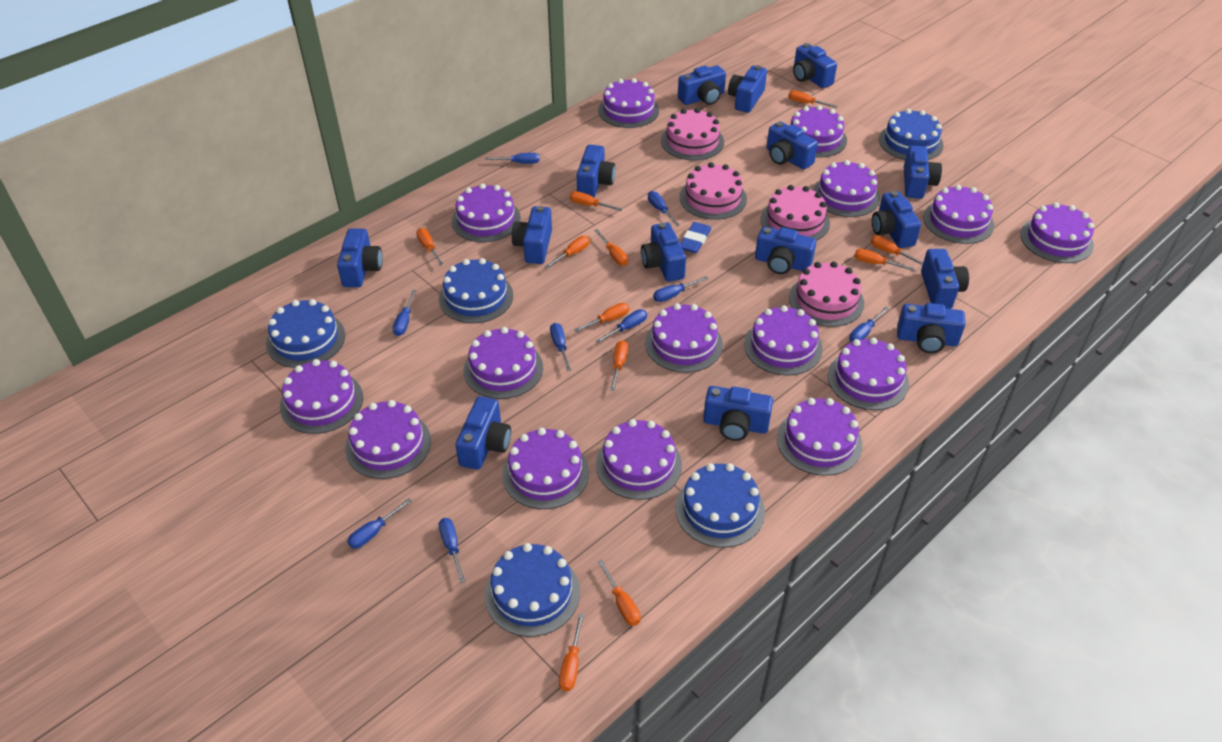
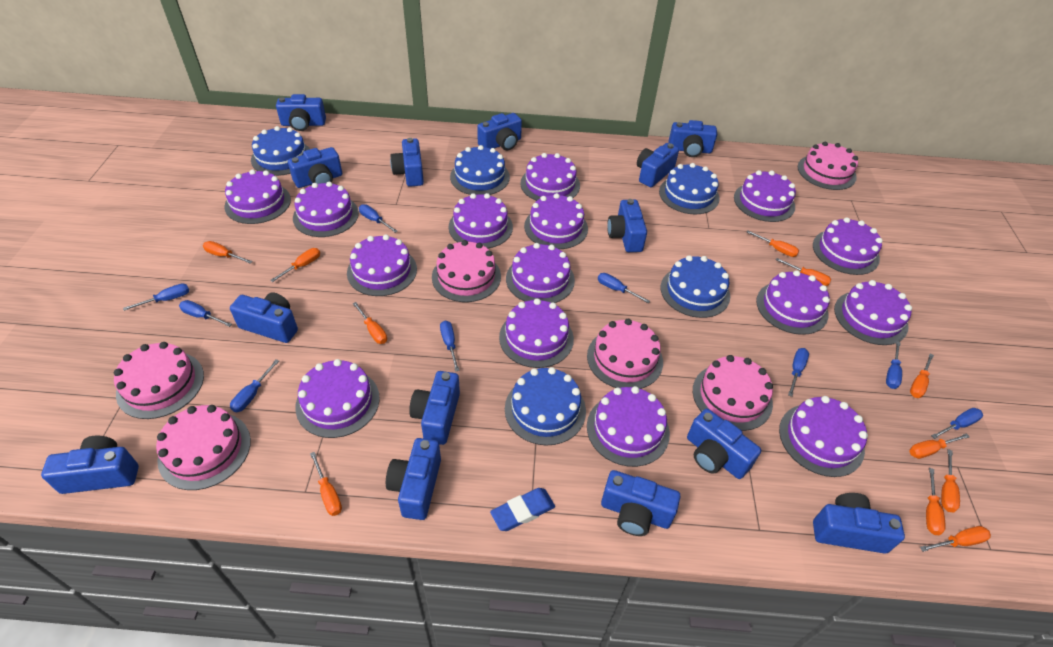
blue camera: [337,228,383,287] [455,396,511,470] [512,206,552,264] [577,145,615,197] [641,222,686,282] [678,65,726,105] [703,386,773,441] [728,65,767,113] [755,227,816,274] [767,121,818,169] [793,43,837,88] [872,191,921,248] [897,303,966,353] [904,145,942,199] [921,249,969,309] = 15 -> [41,435,139,494] [230,292,298,343] [276,94,326,131] [288,147,342,188] [386,438,441,520] [390,138,424,187] [409,371,460,445] [477,113,522,150] [601,470,680,536] [607,199,647,252] [637,143,679,187] [668,120,717,157] [687,409,761,479] [813,493,905,554] = 14
pink cake: [661,108,724,160] [679,162,747,220] [761,185,830,241] [789,262,864,327] = 4 -> [114,342,204,419] [156,405,251,490] [432,240,501,302] [587,319,663,389] [693,355,773,431] [798,142,858,190] = 6

